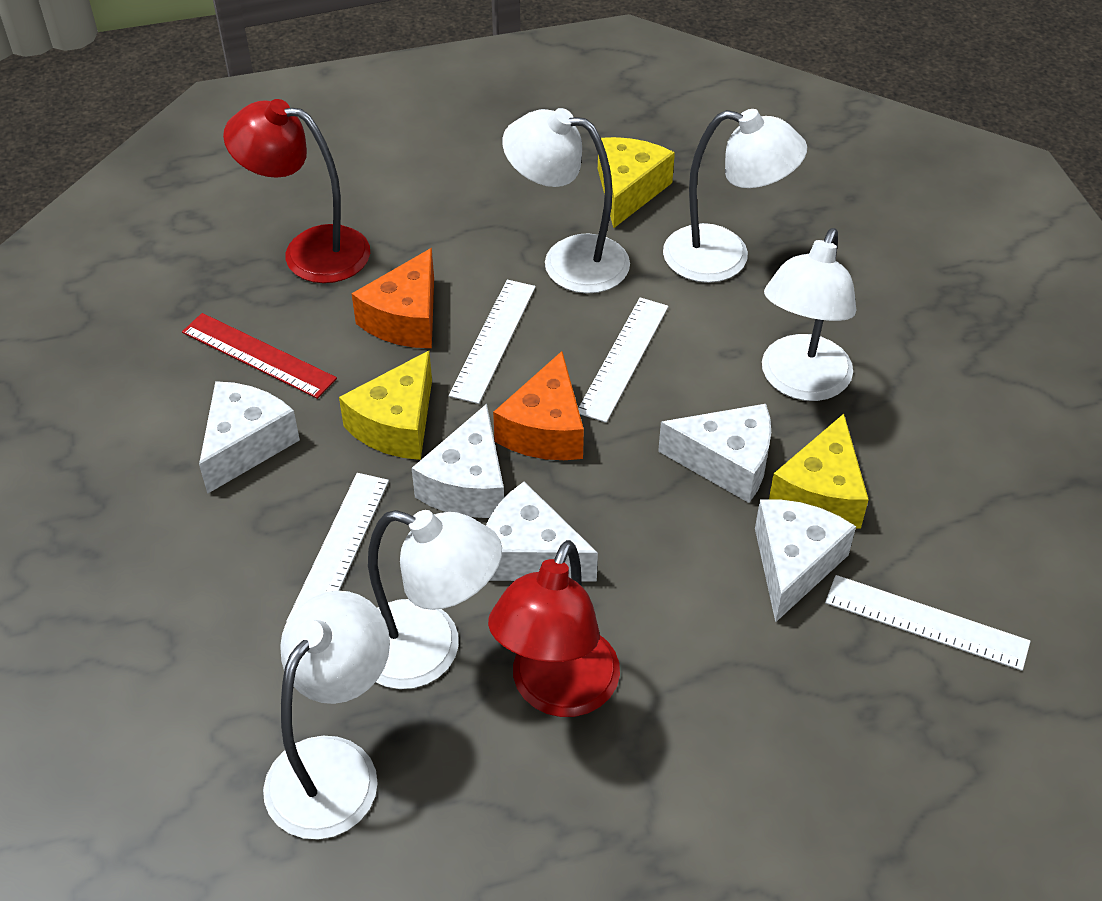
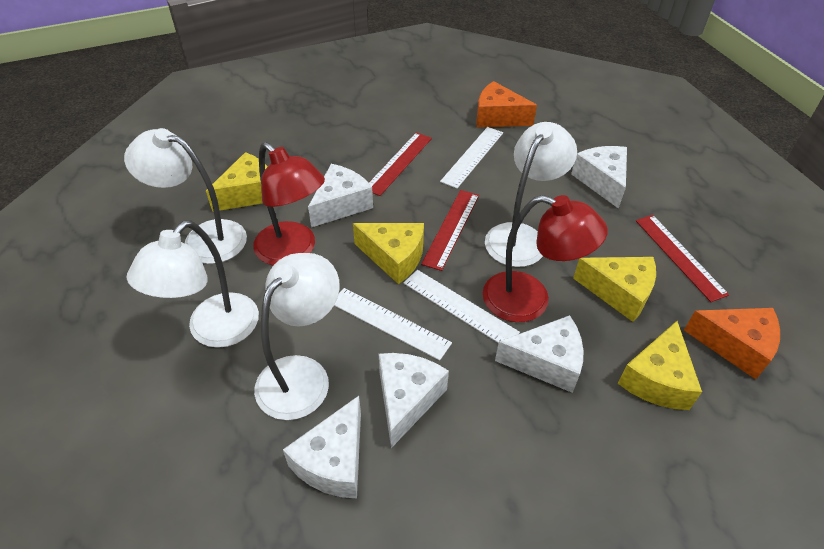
red ruler: [182,313,337,399] = 1 -> [369,132,432,196] [421,190,479,271] [636,215,729,302] = 3
white lamp: [263,591,390,839] [368,510,502,689] [502,108,630,293] [663,109,807,283] [762,228,856,401] = 5 -> [124,128,247,264] [127,220,259,348] [254,253,340,420] [485,122,577,267] = 4
white ruler: [286,473,389,622] [449,280,536,404] [578,297,668,423] [825,575,1031,671] = 4 -> [334,288,452,361] [403,270,520,343] [440,127,503,189] = 3
yellow cheese: [339,351,432,460] [598,137,675,229] [769,414,869,529] = 3 -> [206,152,268,212] [353,223,424,284] [573,257,656,322] [618,321,702,410] = 4

